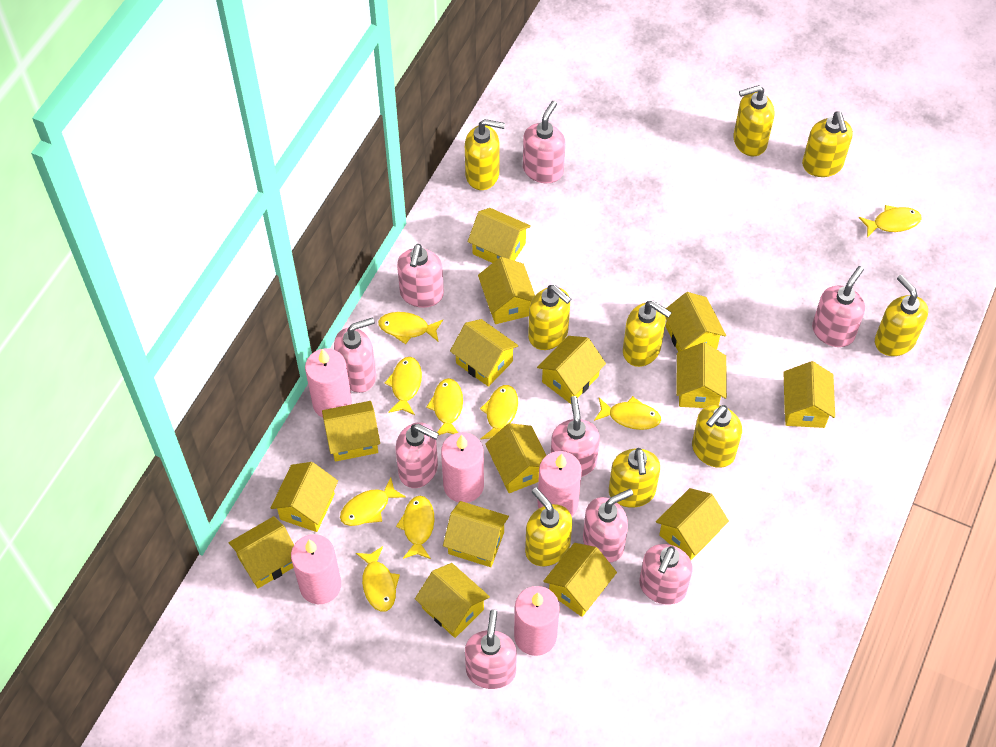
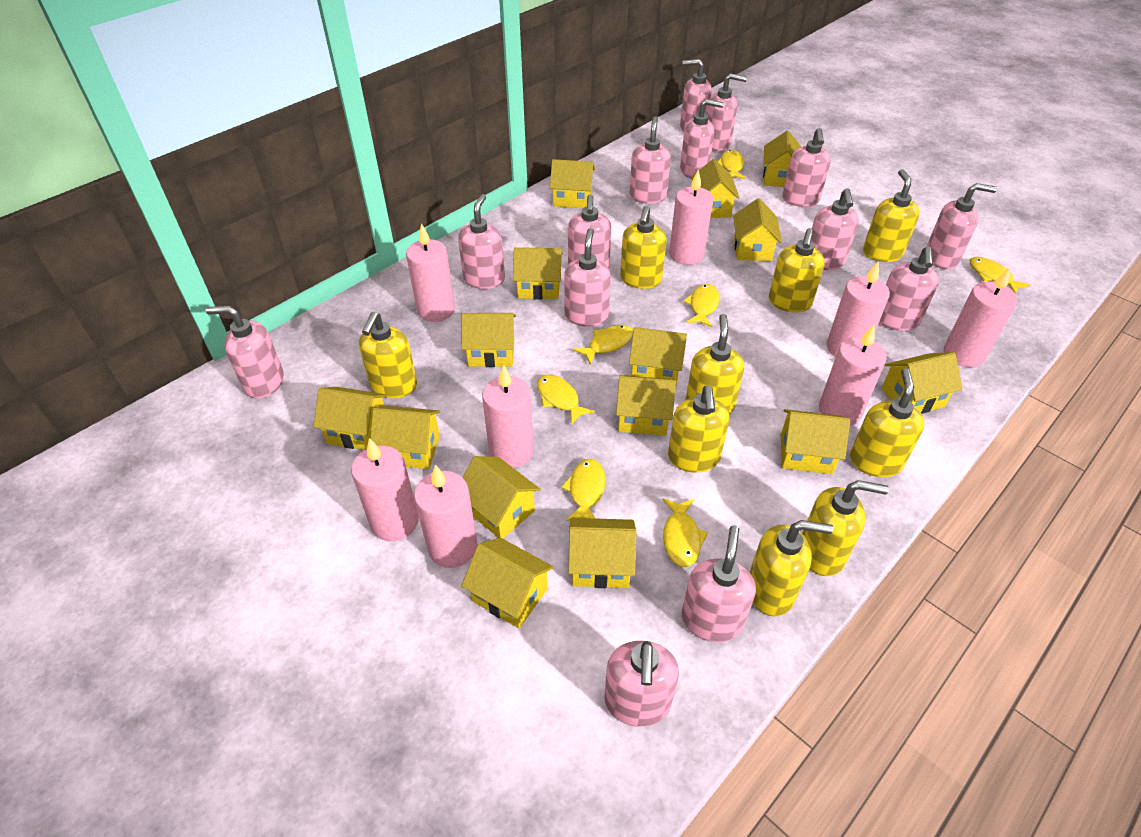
pink candle: [291,534,341,604] [305,348,352,418] [441,432,484,503] [514,586,560,656] [537,451,582,517] = 5 -> [351,438,419,541] [406,223,455,322] [414,465,477,568] [482,365,534,468] [669,170,713,265] [819,325,887,426] [827,261,890,357] [944,267,1017,367] = 8
pink soap dispenser: [334,317,376,393] [396,422,439,488] [397,244,444,308] [465,609,517,689] [523,101,565,183] [551,396,600,477] [583,489,633,563] [639,544,693,605] [812,266,865,347] = 9 -> [206,305,284,399] [458,194,505,289] [564,228,611,327] [568,195,611,268] [604,641,679,727] [630,116,671,204] [680,59,712,132] [680,99,724,178] [682,526,756,642] [707,73,747,151] [782,128,831,207] [811,188,859,270] [879,246,939,331] [926,183,997,269] = 14
yellow fish: [340,477,406,526] [356,546,400,612] [378,312,443,344] [385,357,422,415] [396,496,435,559] [426,378,463,435] [480,385,518,440] [594,396,661,430] [859,205,922,238] = 9 -> [537,374,595,425] [561,459,606,521] [573,325,633,364] [662,499,708,567] [684,284,720,327] [718,150,745,179] [969,257,1030,294] = 7

